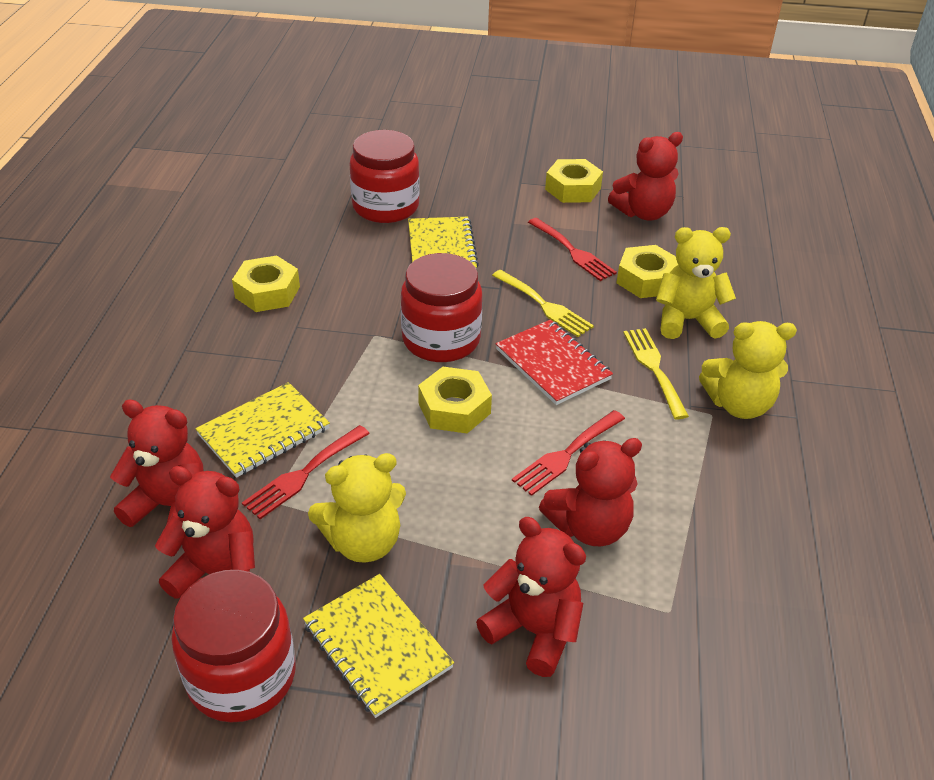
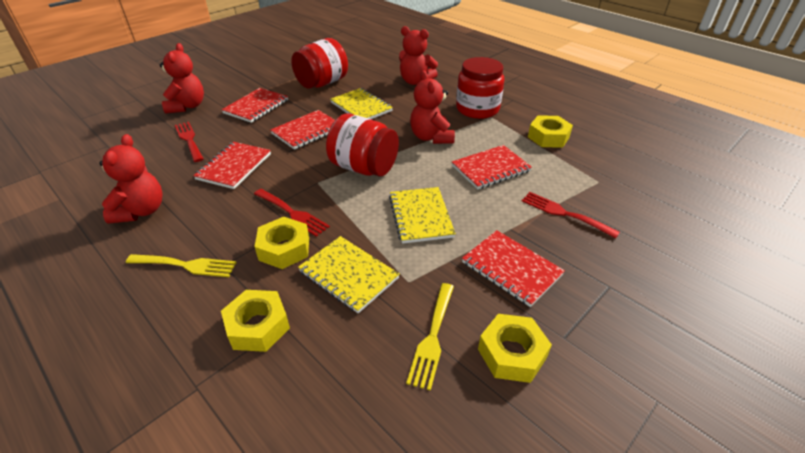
red notebook: [496,319,613,405] = 1 -> [193,142,271,189] [221,88,288,123] [270,110,335,150] [452,145,532,189] [462,230,565,307] = 5
red teddy bear: [110,400,203,527] [155,466,255,599] [476,517,586,677] [539,438,642,546] [608,132,683,221] = 5 -> [99,134,162,224] [160,43,204,114] [399,26,438,85] [410,71,455,144] = 4
yellow teddy bear: [308,453,406,563] [656,227,736,339] [699,321,797,419] = 3 -> none = 0

